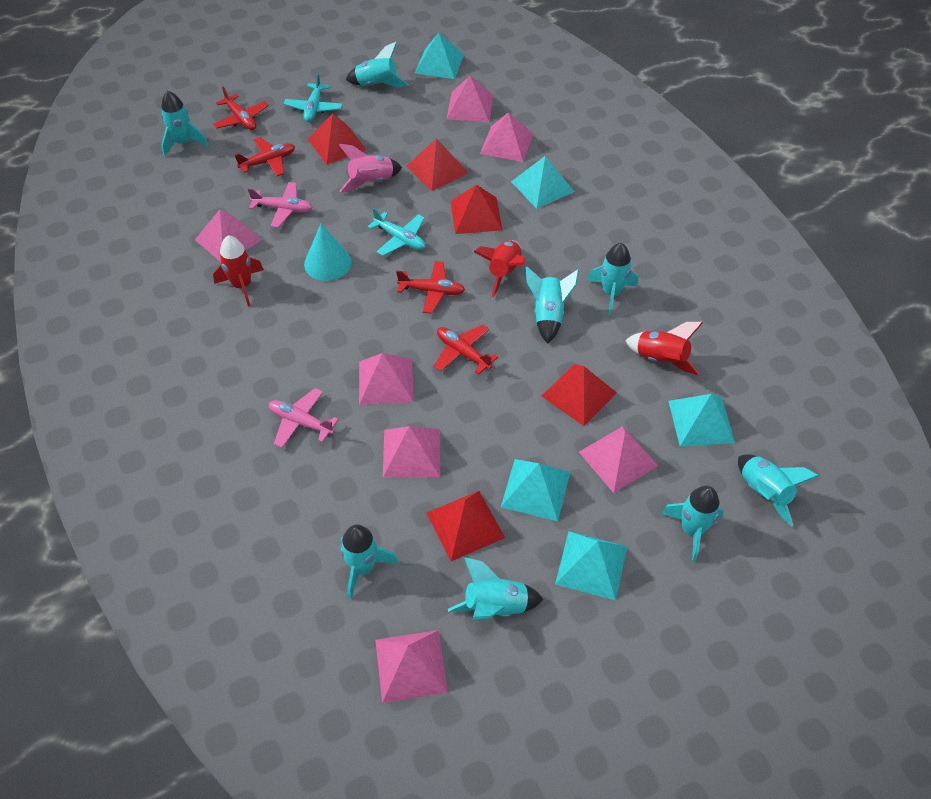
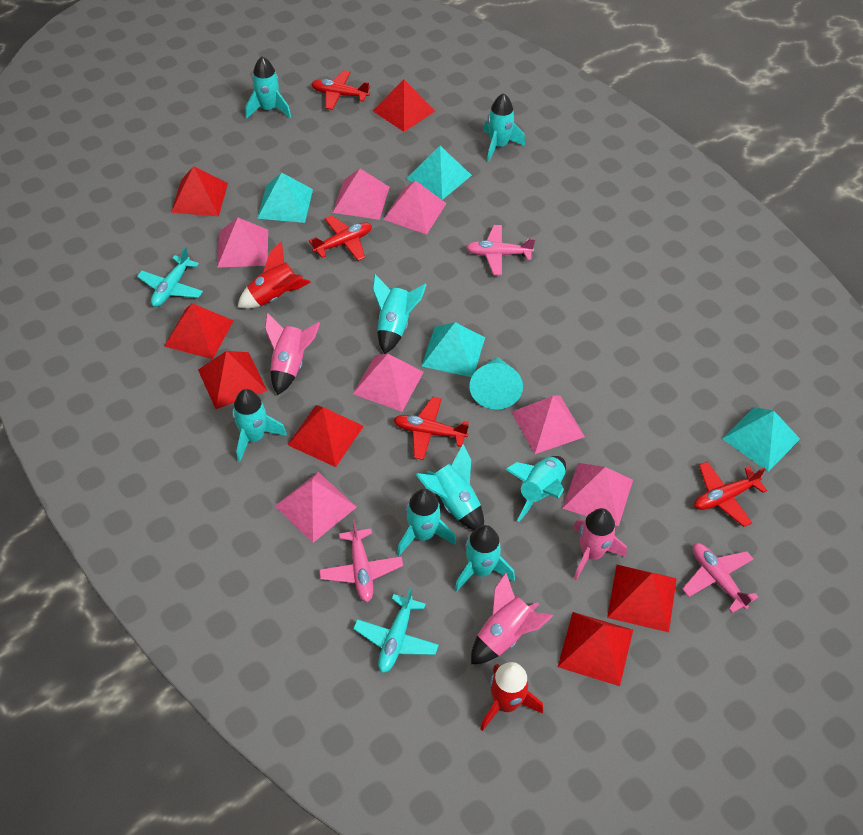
pink plane: [248,182,313,228] [269,388,339,448] = 2 -> [319,519,403,602] [466,225,535,275] [682,543,758,613] = 3
pink rocket: [339,144,402,193] = 1 -> [265,312,320,395] [471,572,553,664] [573,508,627,580] = 3
red pyramid: [308,113,367,165] [407,138,469,191] [426,491,505,561] [451,185,502,234] [542,364,617,426] = 5 -> [164,303,234,359] [171,166,228,216] [198,351,267,409] [287,405,364,467] [373,80,435,132] [558,612,633,686] [607,565,677,632] = 7
red rocket: [213,236,264,307] [474,240,526,297] [625,322,703,375] = 3 -> [238,241,311,309] [480,662,543,731] = 2
turquoise pyramid: [415,33,464,79] [501,459,570,521] [511,156,574,209] [555,531,627,600] [669,394,735,447] = 5 -> [257,172,313,223] [406,146,472,200] [422,322,485,377] [722,407,800,472] = 4

